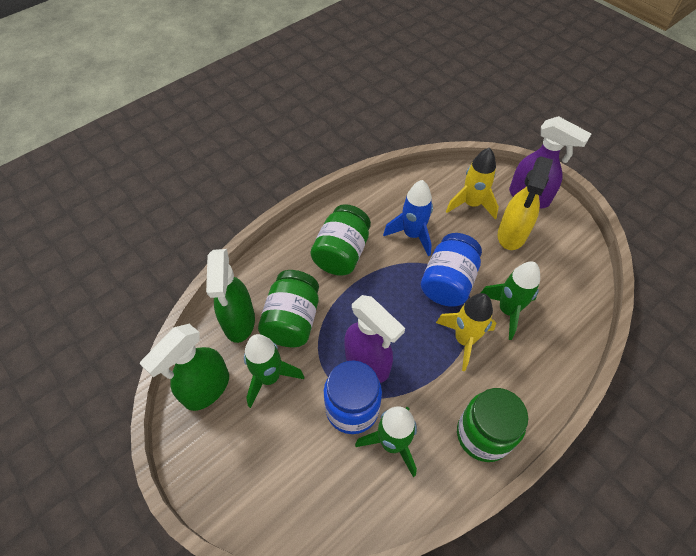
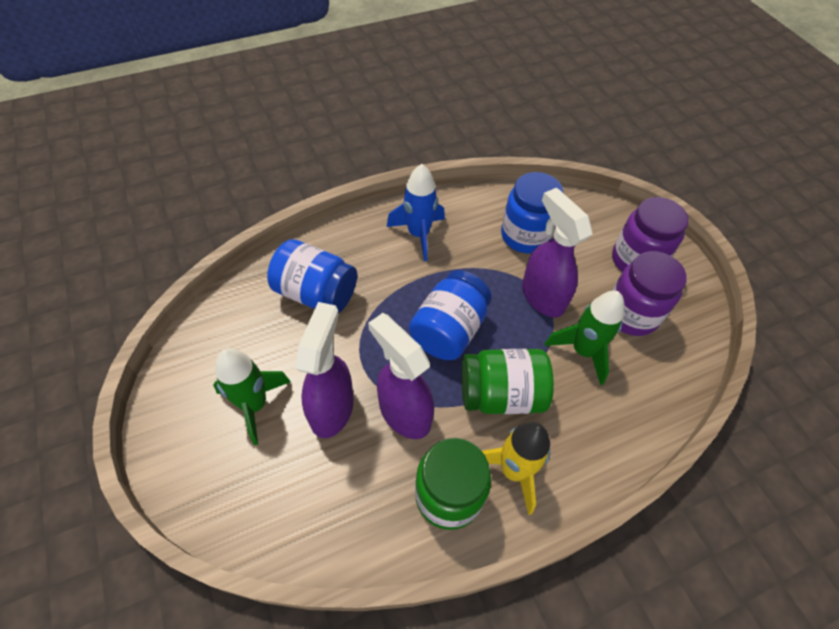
blue jar: [324,361,382,434] [421,233,482,307] = 2 -> [267,239,357,313] [409,270,492,360] [501,172,563,253] = 3
green jar: [258,270,319,347] [311,204,371,276] [457,388,528,462] = 3 -> [415,438,491,530] [461,349,554,414] = 2
green rocket: [244,334,304,408] [355,407,417,477] [481,261,540,340] = 3 -> [213,348,291,445] [544,291,624,385] = 2
green spray bottle: [140,324,229,411] [206,249,255,343] = 2 -> none = 0
purple jar: none = 0 -> [612,197,688,272] [612,251,687,336] = 2
purple spray bottle: [344,295,405,383] [509,116,591,209] = 2 -> [295,302,354,438] [368,313,434,439] [522,188,592,317] = 3
yellow rocket: [436,293,496,371] [446,147,499,219] = 2 -> [482,422,550,515] = 1
yellow spray bottle: [498,156,553,250] = 1 -> none = 0

